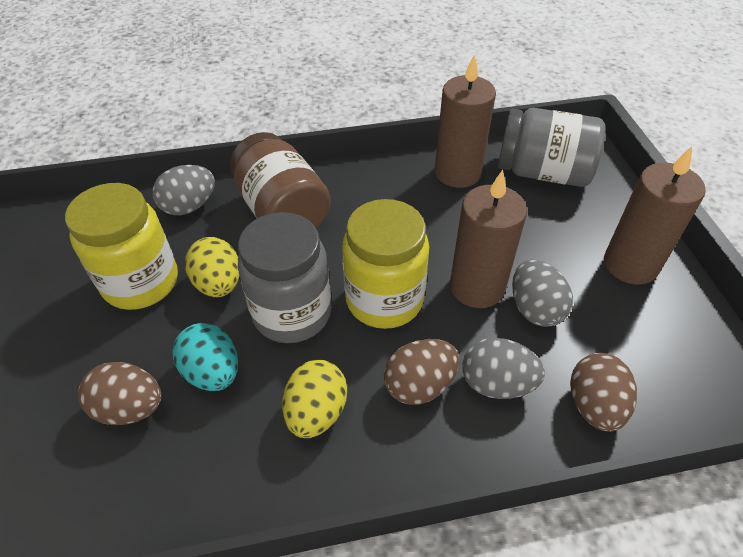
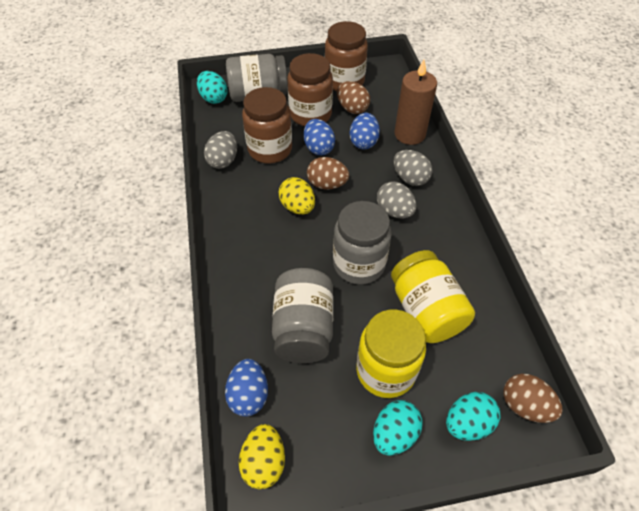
blue egg: none = 0 -> [225,359,268,416] [304,119,335,155] [349,113,380,149] = 3
brown candle: [435,54,496,188] [450,170,527,308] [604,146,706,285] = 3 -> [395,60,437,145] = 1
brown jar: [230,132,331,228] = 1 -> [242,87,292,164] [288,53,333,126] [325,21,368,91] = 3
grey jar: [238,212,331,343] [498,108,606,187] = 2 -> [226,54,288,102] [272,268,333,363] [333,201,392,285] = 3
turquoise egg: [172,323,238,391] = 1 -> [197,71,228,104] [373,400,422,456] [446,392,500,441] = 3

